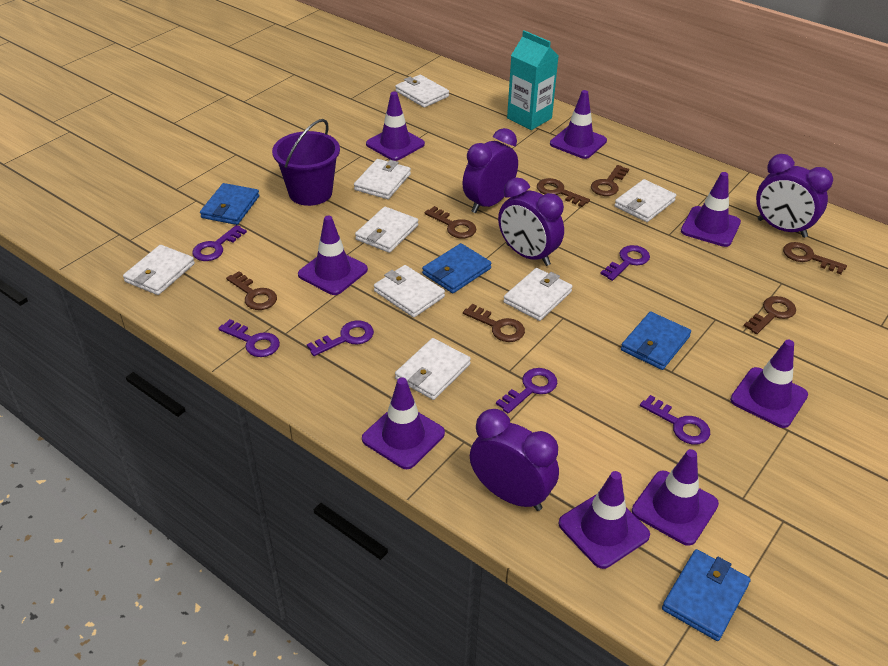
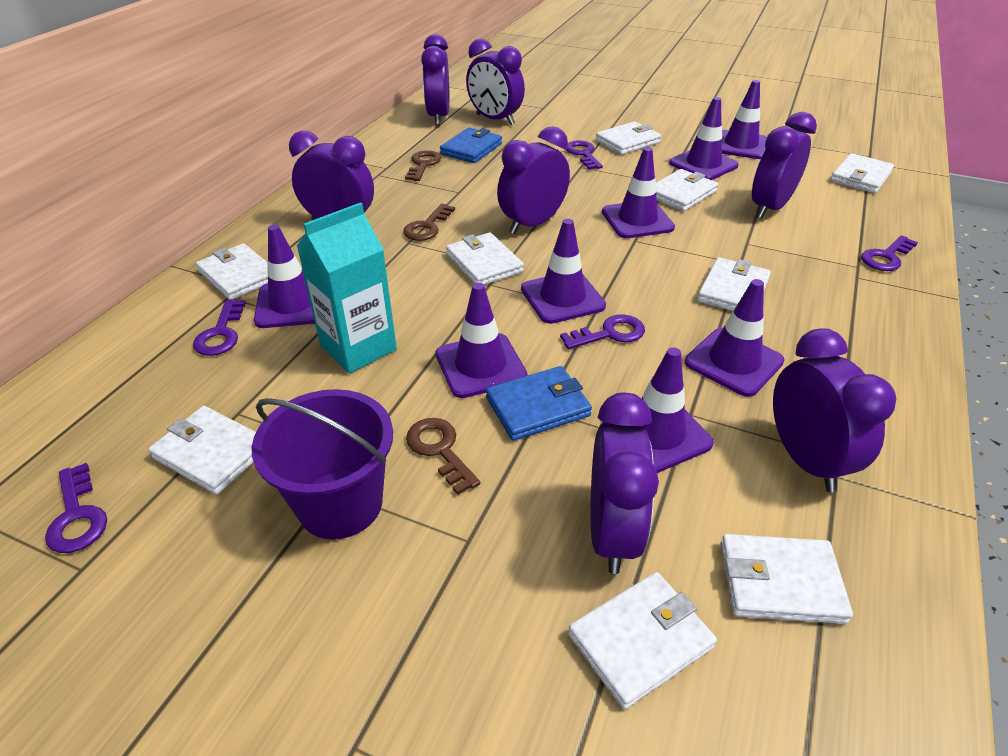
blue wallet: [200,183,259,225] [422,243,492,293] [621,312,691,370] [662,549,751,641] = 4 -> [440,128,502,163] [486,366,592,441] = 2
brown key: [226,271,277,310] [425,206,476,238] [463,304,525,342] [537,178,590,207] [591,165,629,196] [744,296,796,334] [783,242,847,274] = 7 -> [403,204,455,241] [405,150,441,181] [406,418,481,495] = 3
purple clock: [463,128,518,213] [470,409,559,511] [498,178,564,266] [756,154,833,238] = 4 -> [289,131,374,220] [421,34,449,125] [466,39,525,125] [497,126,570,234] [591,393,659,574] [752,112,817,219] [773,329,896,492] = 7
purple key: [192,225,247,261] [218,319,280,357] [307,320,374,356] [496,368,557,414] [600,245,650,281] [640,395,710,445] = 6 -> [45,463,107,553] [193,300,246,356] [560,314,645,349] [566,140,603,170] [861,235,918,271] = 5
white wallet: [123,245,195,295] [354,159,411,199] [355,207,418,253] [374,265,445,317] [395,75,449,108] [395,338,471,400] [503,268,573,321] [614,179,676,222] = 8 -> [148,406,256,494] [196,243,268,300] [446,232,524,285] [568,572,717,709] [596,121,661,155] [656,169,718,211] [697,257,771,311] [720,534,853,624] [831,153,894,193] = 9

